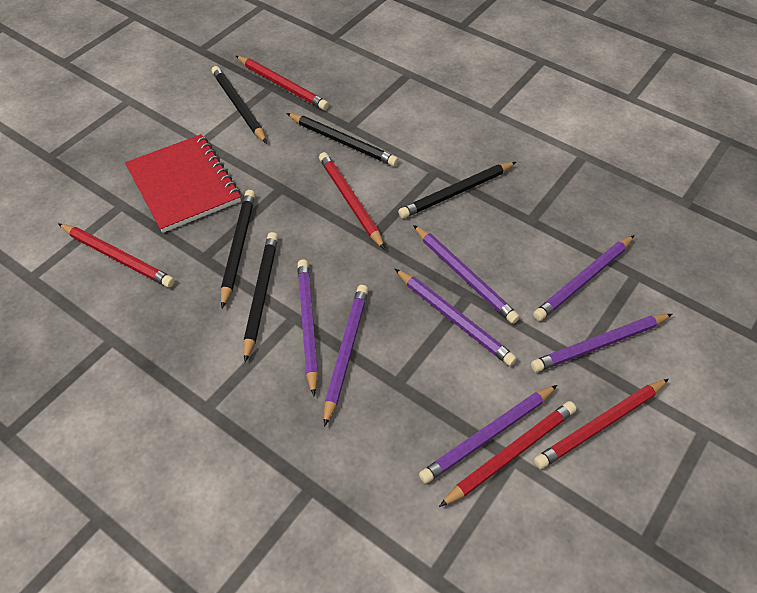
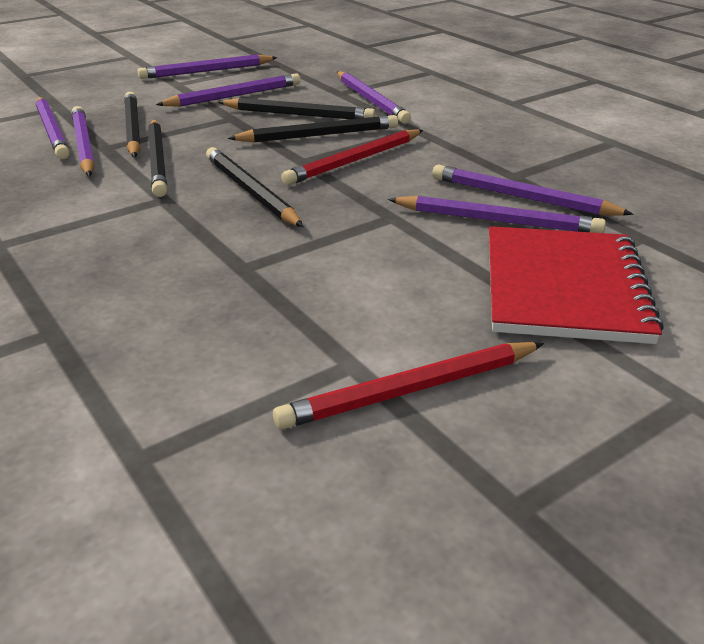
red pencil: [58,224,175,287] [236,56,329,110] [319,152,385,250] [439,401,576,507] [534,379,669,469] = 5 -> [273,342,544,429] [281,129,423,185] = 2

